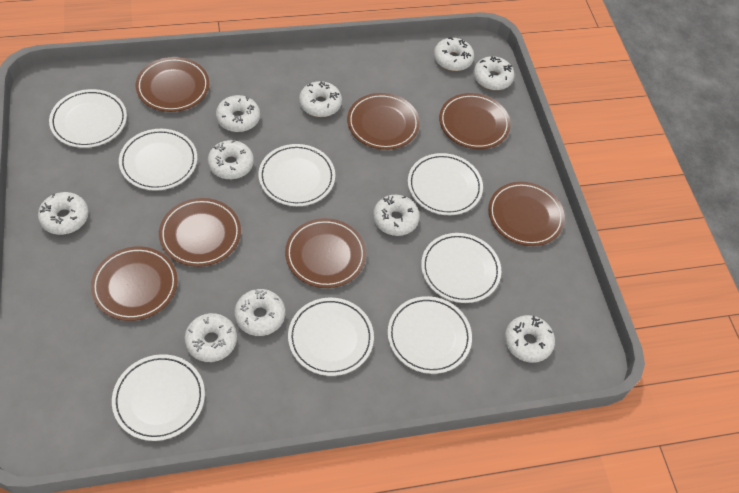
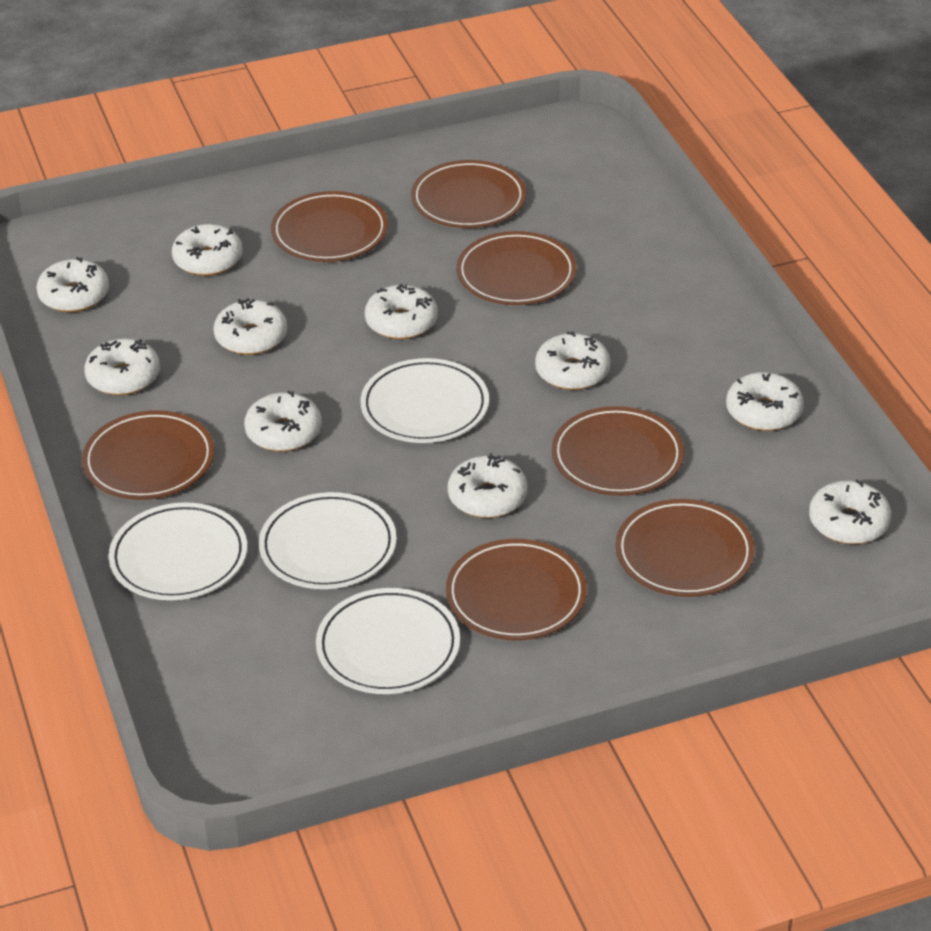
white plate: [49,89,127,148] [112,354,205,441] [119,129,197,191] [258,144,335,206] [288,298,374,376] [388,296,472,374] [408,153,483,215] [421,233,501,303] = 8 -> [109,502,247,600] [259,492,397,589] [316,588,460,694] [361,358,489,443] = 4

